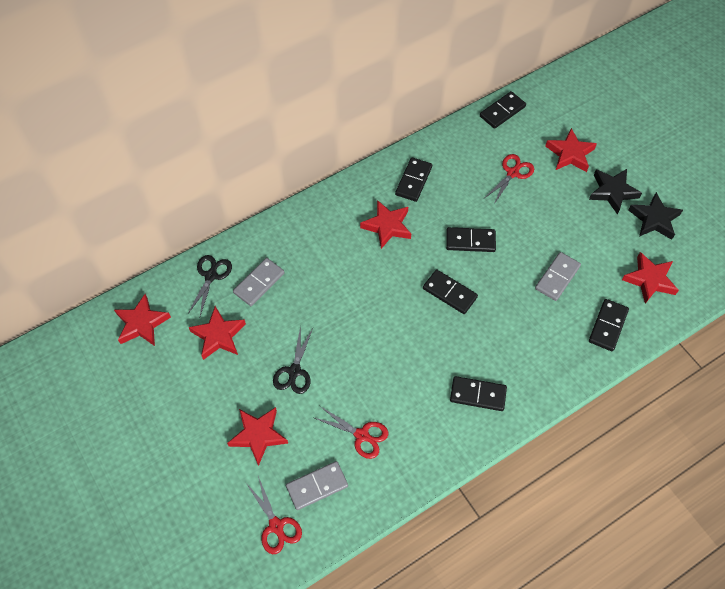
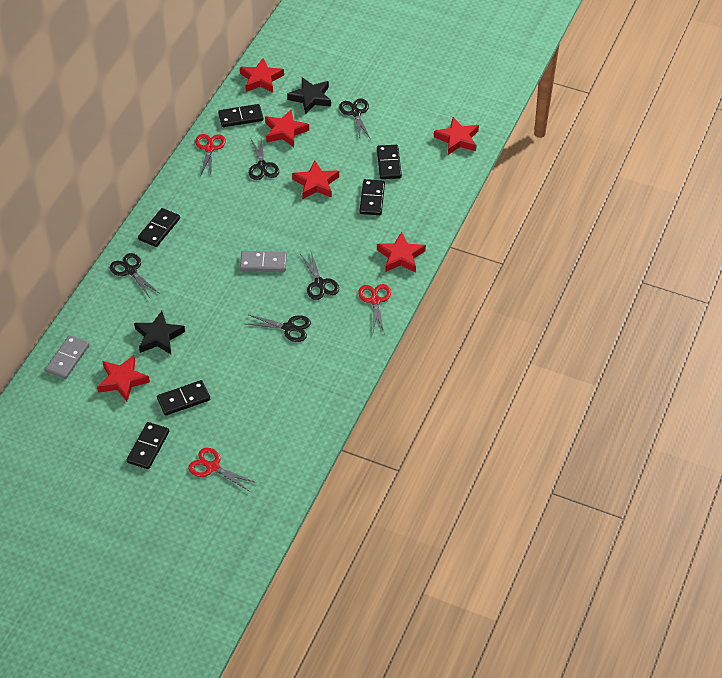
black scissors: [188,255,232,316] [273,326,313,394] = 2 -> [110,253,160,298] [247,314,311,342] [249,138,279,180] [300,252,339,300] [339,98,371,140] = 5
grey domino: [233,258,285,306] [286,461,348,510] [535,252,581,301] = 3 -> [45,335,89,379] [240,251,287,272] = 2

